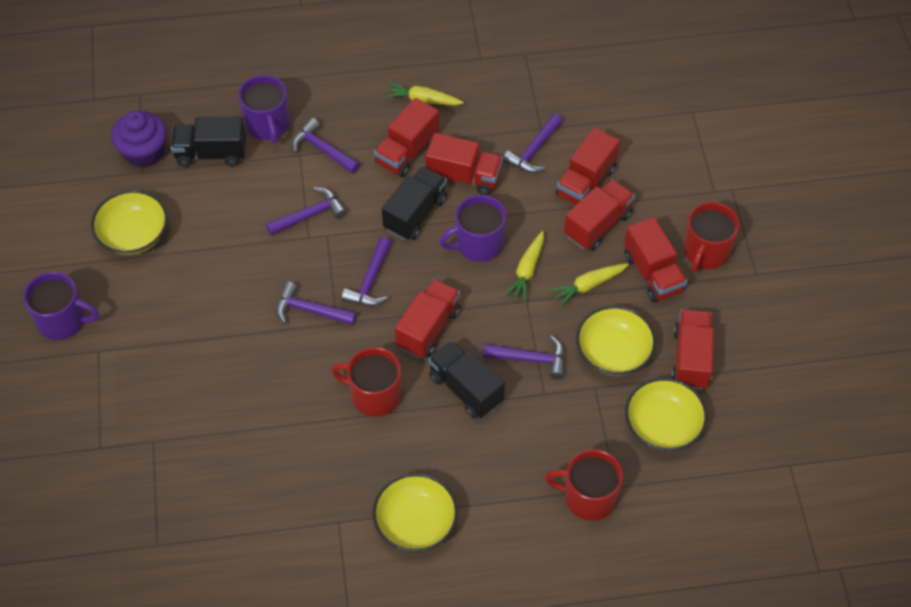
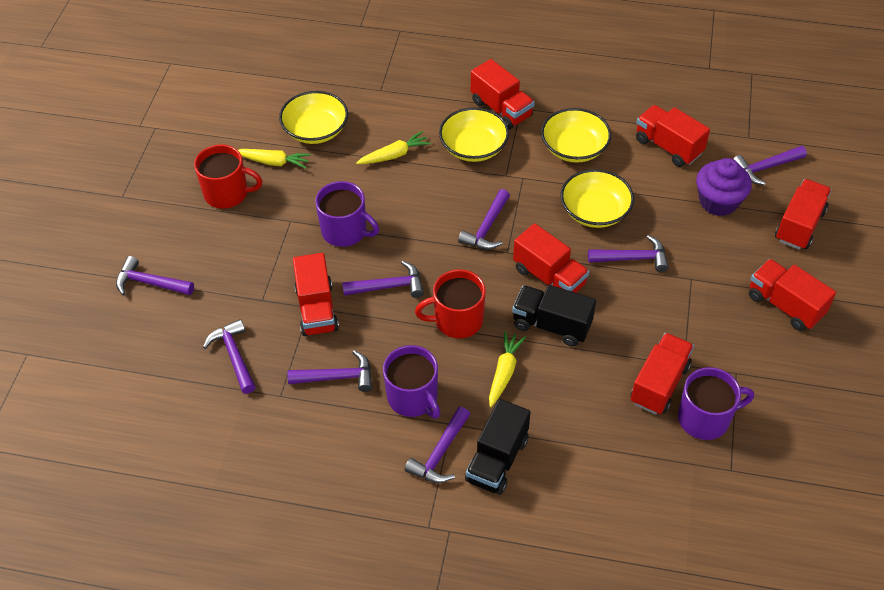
black truck: [171,117,246,167] [382,167,447,240] [428,341,505,419] = 3 -> [465,399,530,495] [512,285,596,346] = 2
purple hammer: [266,187,346,236] [276,282,357,326] [292,118,360,174] [341,237,391,306] [483,336,565,379] [503,114,563,173] = 6 -> [116,256,194,295] [203,319,256,394] [287,350,372,392] [342,261,424,298] [405,407,470,483] [458,189,510,250] [588,235,669,272] [733,146,807,185] = 8
red mug: [331,347,401,417] [545,449,623,521] [684,202,739,272] = 3 -> [194,145,262,209] [415,269,486,338] = 2

